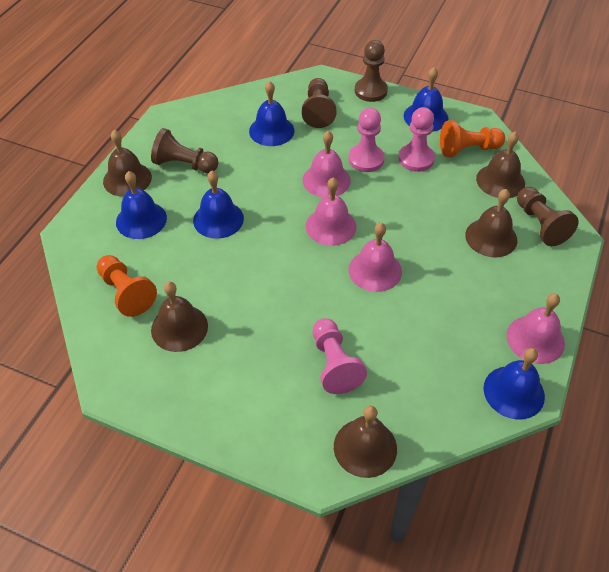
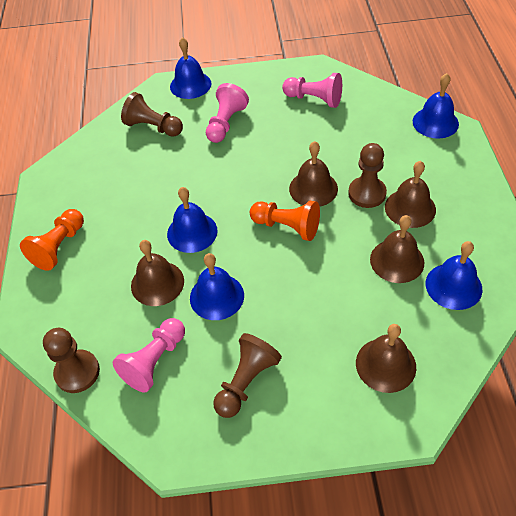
pink bell: [302,131,351,197] [306,177,357,246] [348,223,402,292] [506,293,565,364] = 4 -> none = 0

